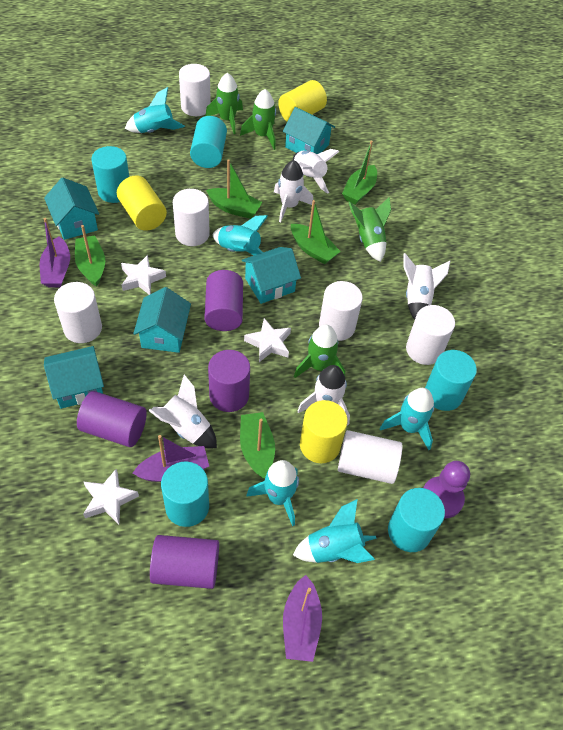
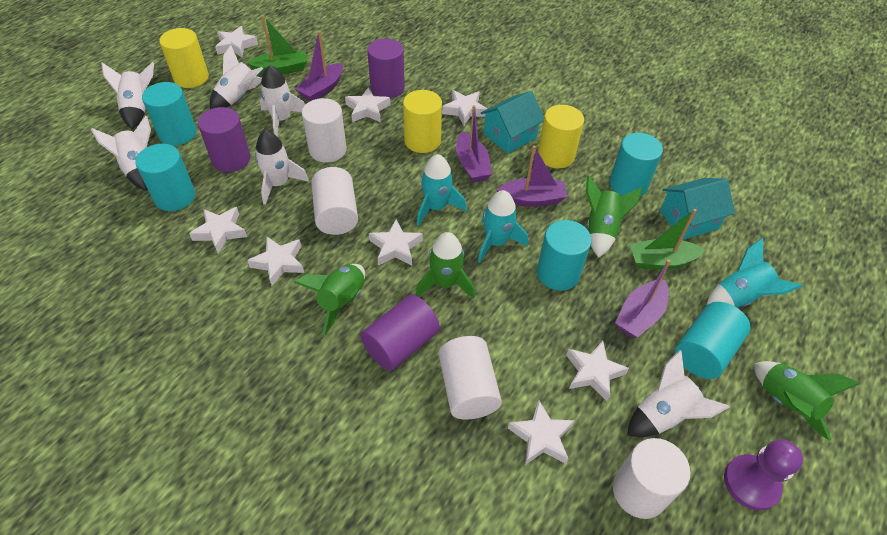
green boat: [75,225,105,287] [206,159,262,219] [240,412,275,478] [291,200,341,264] [342,141,377,205] = 5 -> [247,15,307,75] [630,209,705,270] = 2
purple boat: [40,218,70,287] [133,435,209,482] [283,575,322,662] = 3 -> [295,31,343,101] [456,105,492,183] [497,145,568,207] [615,259,671,338] = 4
purple cylinder: [77,391,147,447] [150,535,219,589] [204,270,243,331] [208,350,250,412] = 4 -> [198,107,250,172] [361,295,440,371] [367,38,405,98] = 3
turquoise house: [44,177,99,240] [44,346,104,409] [133,287,191,353] [242,247,301,304] [283,107,335,154] = 5 -> [481,91,544,154] [660,178,735,240] = 2
turquoise rocket: [125,87,185,133] [213,215,268,256] [246,460,299,526] [293,499,377,563] [380,388,434,450] = 5 -> [417,154,467,226] [478,190,528,263] [706,238,802,307] = 3
white cylinder: [54,282,102,343] [173,189,210,246] [179,64,211,116] [319,281,363,341] [338,430,402,484] [406,305,455,365] = 6 -> [302,98,347,163] [311,167,358,235] [439,336,502,420] [613,438,691,519] = 4
white rocket: [148,375,217,448] [274,160,313,222] [293,149,340,194] [298,365,350,425] [404,253,450,320] = 5 -> [91,116,151,191] [101,62,154,129] [210,45,263,109] [255,130,309,205] [260,65,305,137] [627,350,730,437] = 6
white star: [83,469,139,524] [121,255,166,295] [244,318,291,362] = 3 -> [189,207,247,253] [215,26,258,57] [247,237,304,286] [345,87,390,122] [369,219,423,265] [442,90,487,126] [508,400,575,465] [566,341,629,401] = 8

